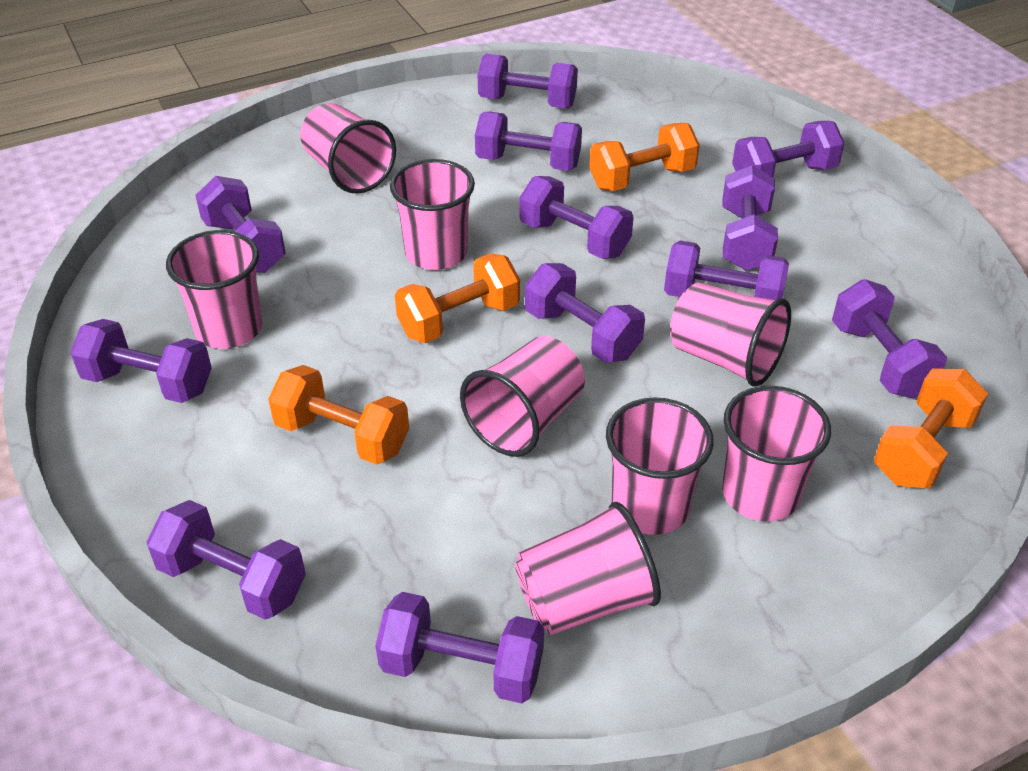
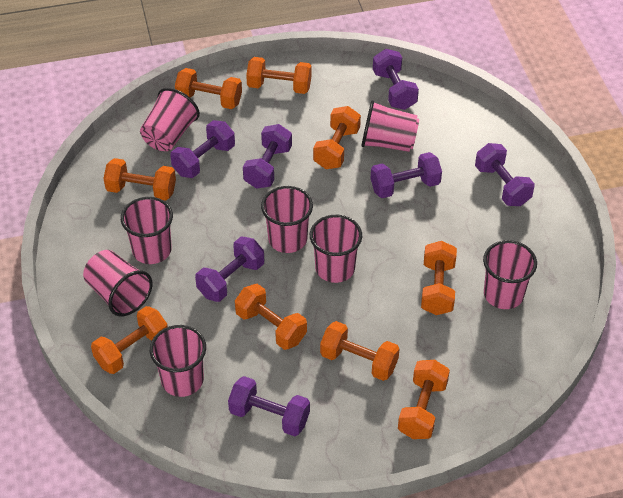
orange dumbbell: [268,365,409,465] [395,253,520,343] [589,123,700,191] [874,368,988,489] = 4 -> [91,306,168,374] [103,158,176,201] [175,68,242,109] [235,284,307,350] [246,57,312,94] [313,106,361,169] [320,321,400,381] [398,360,450,439] [421,241,457,315] = 9
purple dumbbell: [70,319,212,403] [147,500,306,620] [195,176,285,273] [376,592,544,703] [475,112,582,171] [478,54,578,108] [519,176,634,259] [525,263,645,363] [664,240,789,300] [722,165,778,271] [732,121,845,177] [832,279,947,398] = 12 -> [170,120,235,178] [195,236,264,302] [228,376,310,436] [243,124,292,189] [371,152,442,198] [373,49,419,110] [475,143,535,206] = 7

